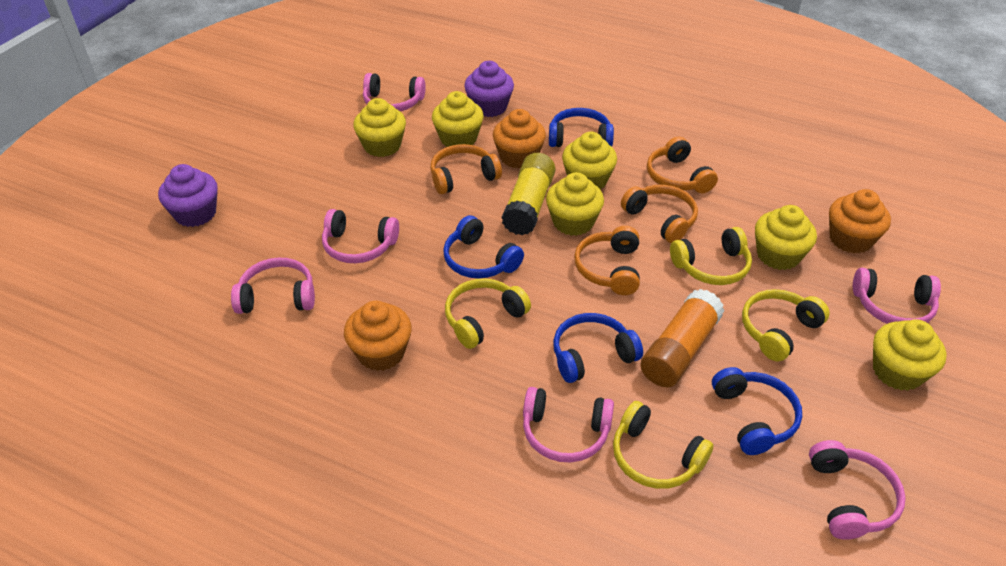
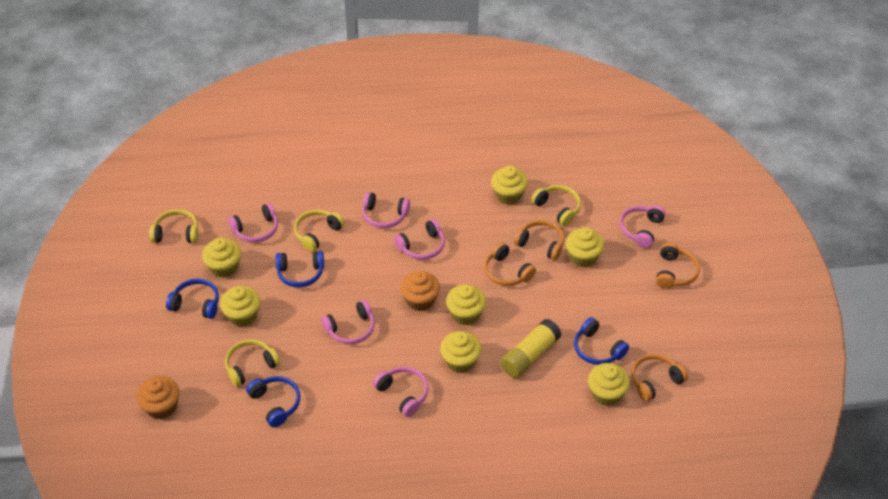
orange cupcake: [344,301,412,371] [493,109,546,169] [829,189,891,254] = 3 -> [136,376,179,419] [400,271,440,311] = 2
orange glue stick: [641,289,725,387] = 1 -> none = 0
purple cupcake: [158,164,218,227] [464,61,514,117] = 2 -> none = 0
yellow cupcake: [353,98,406,157] [432,91,484,147] [546,172,604,236] [562,132,617,190] [755,205,817,270] [873,319,947,391] = 6 -> [202,238,241,278] [220,286,260,327] [440,331,481,373] [446,284,486,325] [491,166,528,204] [566,227,604,267] [588,363,630,406] = 7

